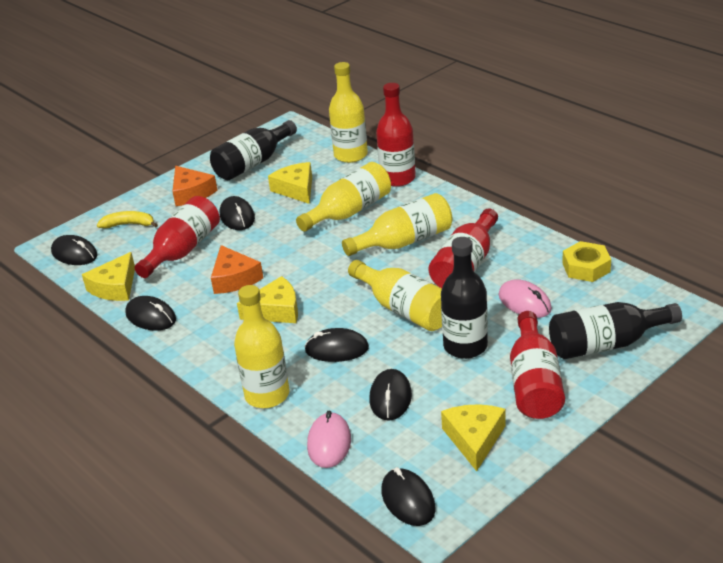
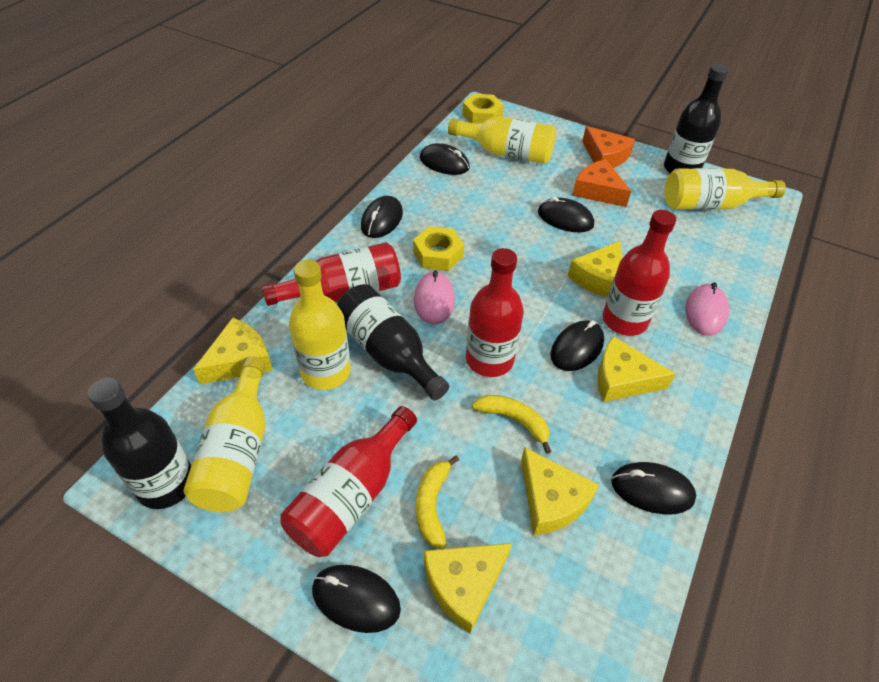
yellow banana: [97,211,158,228] = 1 -> [416,455,459,549] [472,395,551,454] = 2
yellow bottle: [234,285,290,408] [296,162,391,232] [329,62,368,163] [342,193,452,256] [348,260,442,331] = 5 -> [184,356,266,512] [289,260,351,390] [448,116,556,164] [665,168,786,210] = 4
yellow cheese: [82,252,135,301] [237,276,298,323] [268,162,312,204] [441,404,506,471] = 4 -> [193,318,273,384] [424,543,512,634] [521,447,599,535] [568,241,623,297] [597,336,676,402] = 5
yellow nut: [562,241,611,282] = 1 -> [413,226,464,271] [462,94,504,123] = 2

